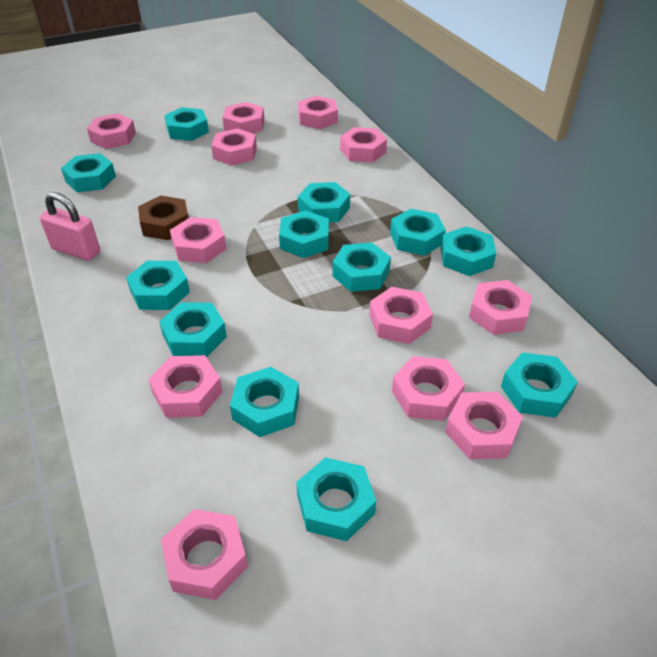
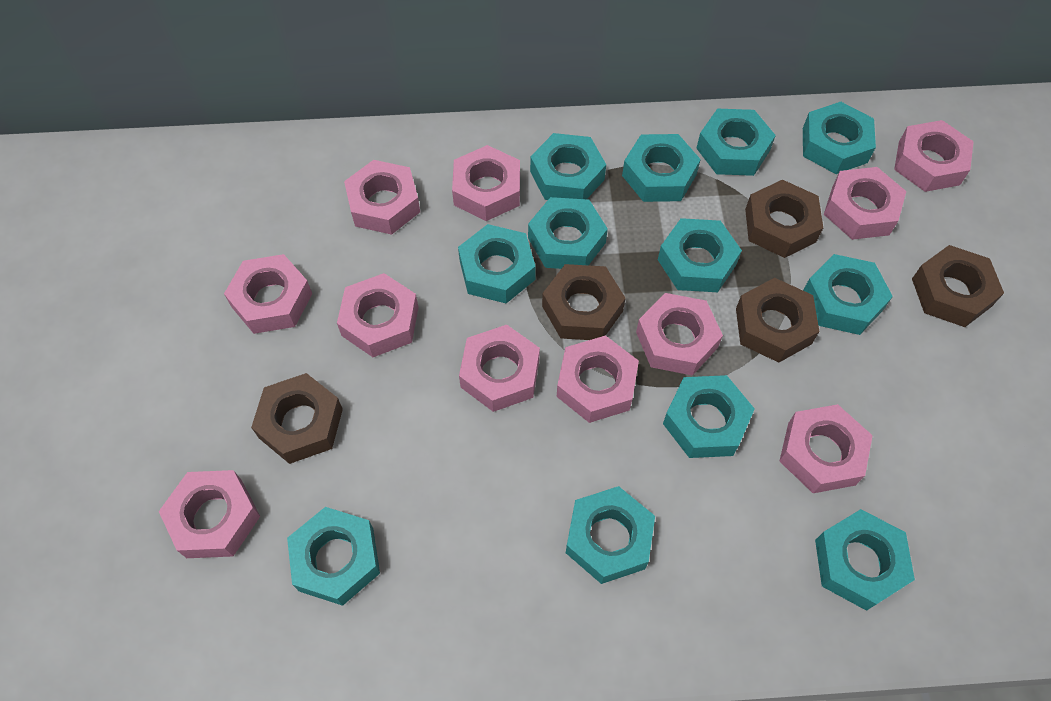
brown nut: [138,196,189,240] = 1 -> [251,373,343,464] [542,264,626,340] [736,278,819,363] [745,180,823,258] [912,245,1004,327] = 5
pink nut: [87,113,136,149] [148,355,222,418] [161,509,248,600] [170,217,226,263] [211,128,257,166] [222,102,264,133] [298,96,338,129] [340,127,387,163] [369,287,433,344] [392,356,465,421] [445,392,523,459] [469,280,532,335] = 12 -> [159,470,260,558] [224,254,312,334] [337,273,419,357] [344,160,420,235] [452,145,520,221] [459,325,540,412] [557,335,639,423] [636,293,723,376] [779,404,873,493] [824,167,906,240] [894,120,974,192] = 11
pink padlock: [39,192,100,261] = 1 -> none = 0

